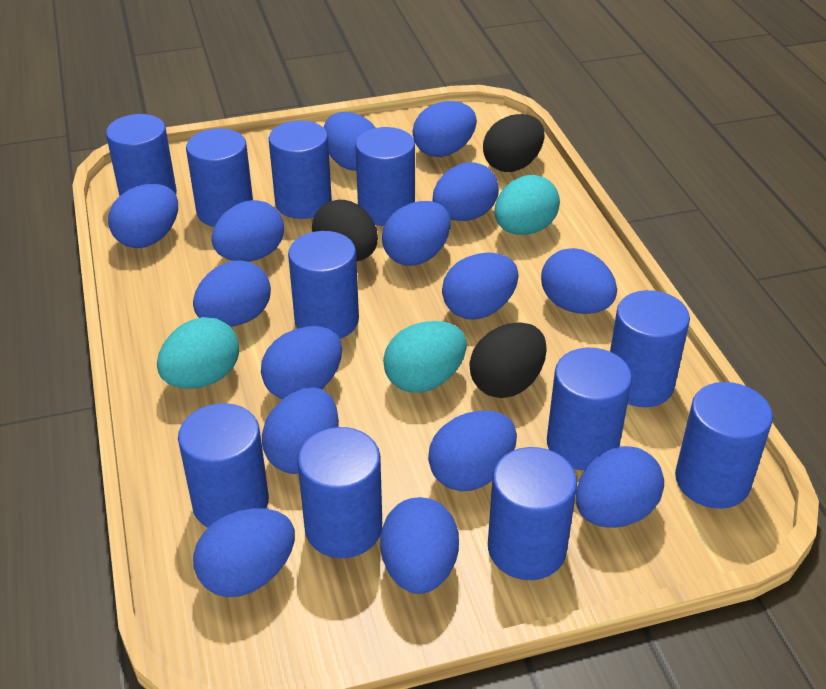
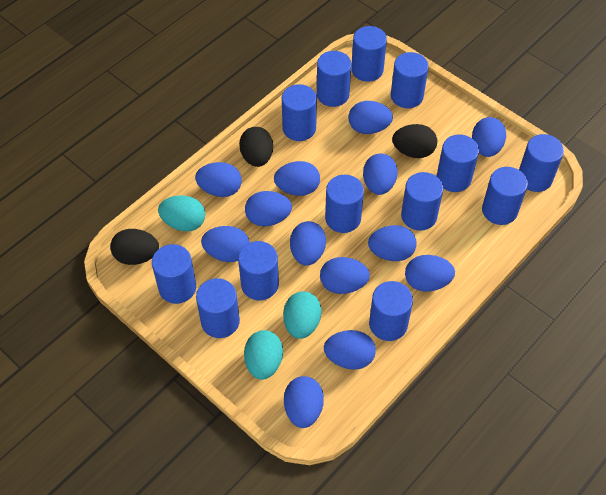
blue cylinder: [106,114,177,196] [178,403,269,528] [186,128,253,227] [269,120,332,219] [288,231,359,339] [297,427,382,558] [355,127,415,226] [488,447,577,580] [547,348,632,470] [610,290,690,407] [675,382,773,509] = 11 -> [152,244,196,304] [196,278,240,338] [238,241,279,300] [282,84,317,141] [317,51,351,107] [325,175,364,233] [351,26,387,82] [369,281,413,341] [391,52,429,108] [401,172,443,231] [437,134,479,192] [482,167,528,225] [519,134,564,192] = 13
blue egg: [108,184,178,248] [193,260,271,327] [193,508,295,597] [211,200,284,262] [261,326,342,399] [262,387,339,474] [324,112,376,171] [380,497,459,594] [382,201,451,266] [413,101,477,157] [428,411,517,491] [432,162,499,221] [442,252,518,319] [541,248,617,314] [576,446,664,528] = 15 -> [195,162,242,197] [201,226,250,262] [245,191,292,226] [274,161,320,196] [284,376,324,428] [290,221,326,266] [320,257,370,294] [324,330,376,370] [348,101,393,134] [363,154,398,195] [368,225,417,261] [405,255,455,292] [472,117,506,157] = 13

